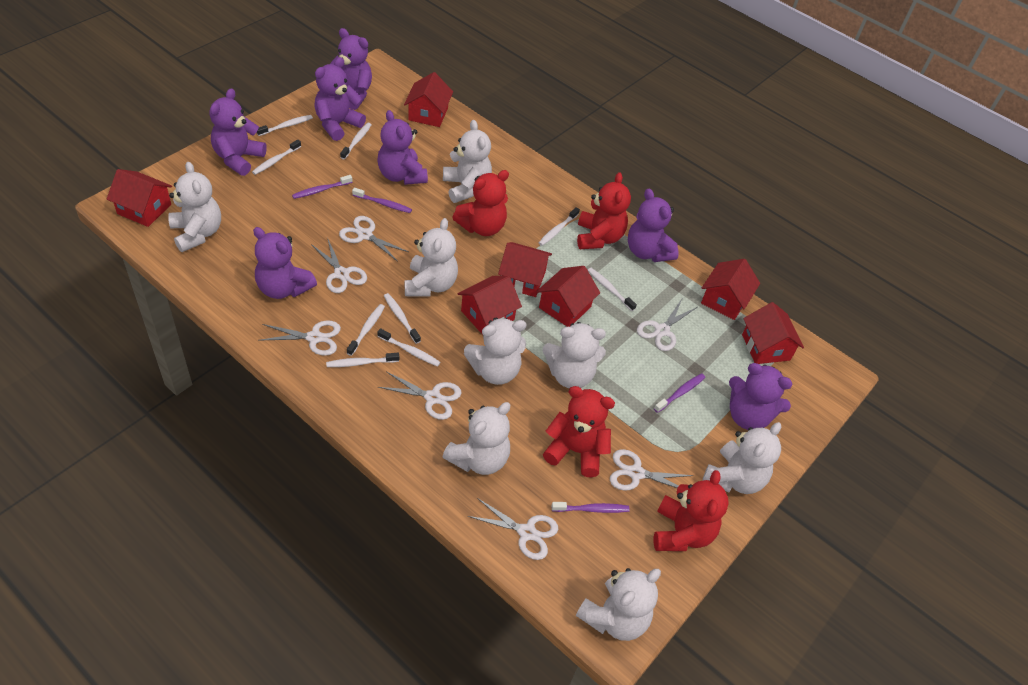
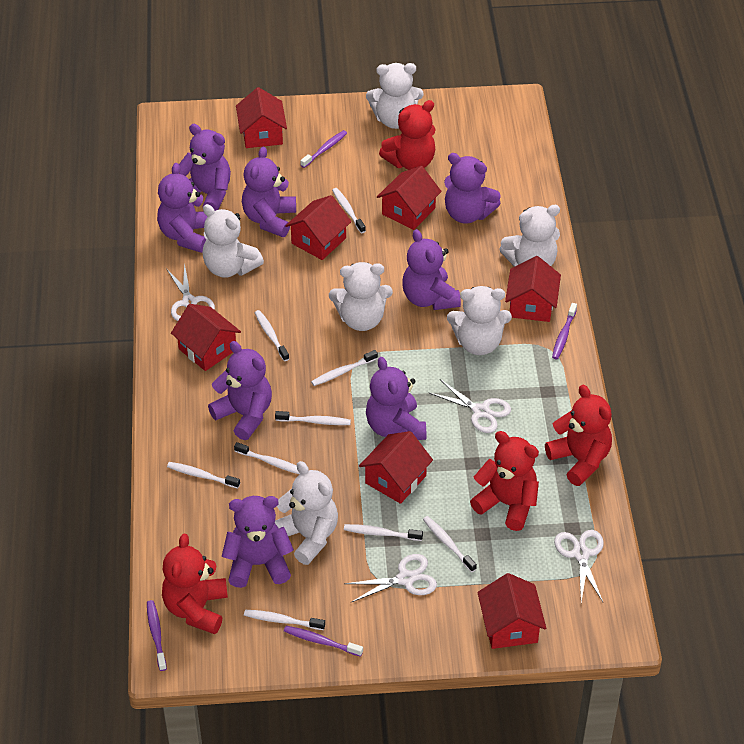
purple teddy bear: [210,88,267,176] [253,227,317,299] [314,57,366,141] [330,28,372,110] [377,110,428,185] [628,189,679,262] [729,363,792,430] = 7 -> [157,163,208,253] [179,124,231,211] [208,341,272,440] [222,496,294,588] [242,147,296,237] [366,357,426,440] [402,229,461,310] [444,153,501,224] = 8
white scissors: [258,320,341,356] [311,237,367,293] [339,216,409,262] [378,371,461,420] [468,498,558,560] [610,449,694,490] [637,299,697,351] = 7 -> [166,263,215,321] [344,554,437,602] [428,379,511,433] [554,530,604,602] = 4
white teddy bear: [168,162,221,252] [405,218,458,297] [443,120,492,203] [443,402,511,475] [464,318,527,385] [543,322,606,388] [576,568,661,641] [702,422,781,494] = 8 -> [202,204,264,278] [275,461,338,565] [329,262,393,331] [366,63,423,129] [447,286,512,355] [499,205,560,267] = 6

